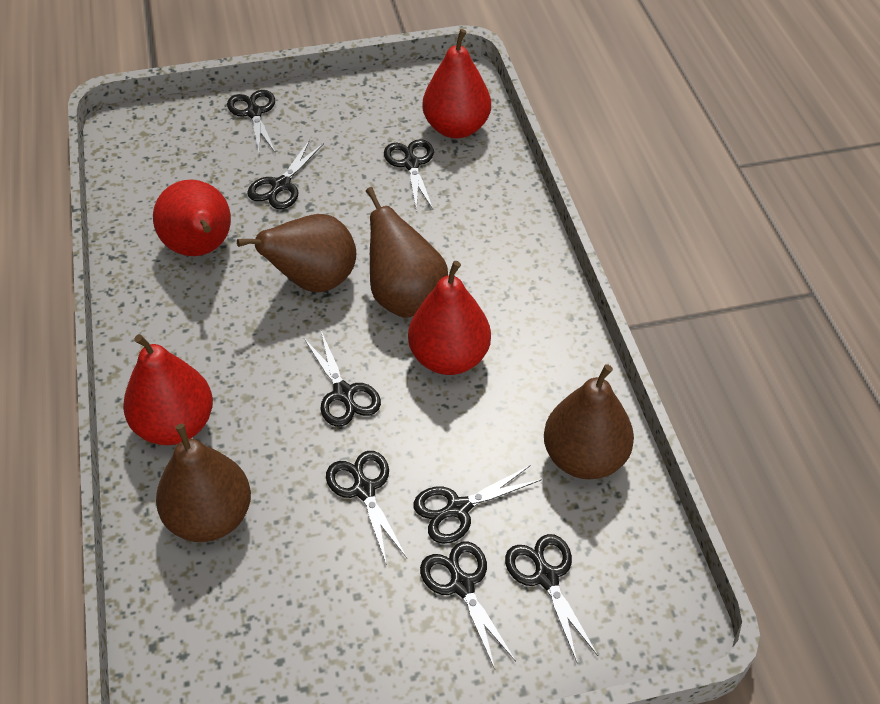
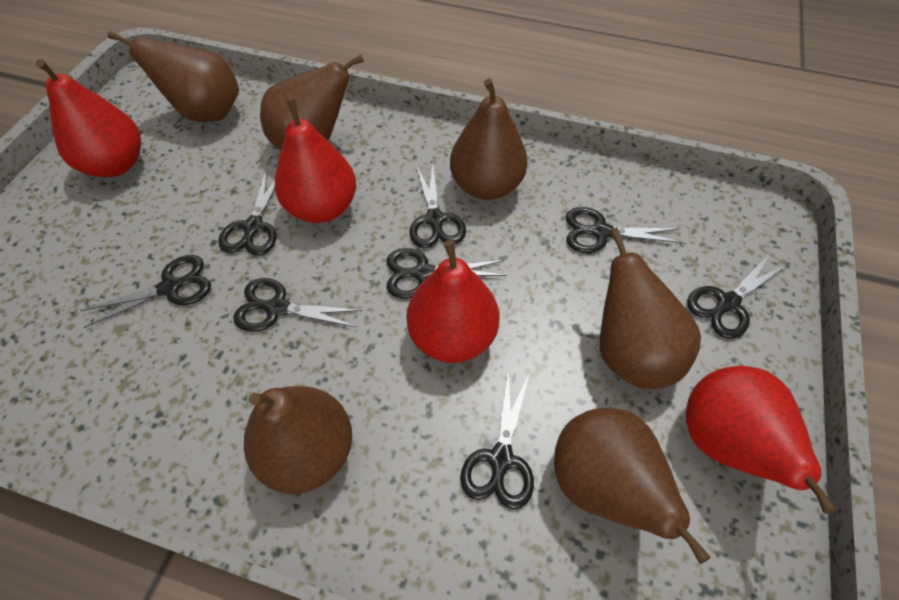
brown pear: [156,424,251,542] [237,214,356,293] [366,187,448,318] [544,364,634,479] = 4 -> [108,31,239,122] [244,386,352,494] [260,54,364,150] [450,78,528,200] [554,408,711,564] [600,227,701,389] = 6

